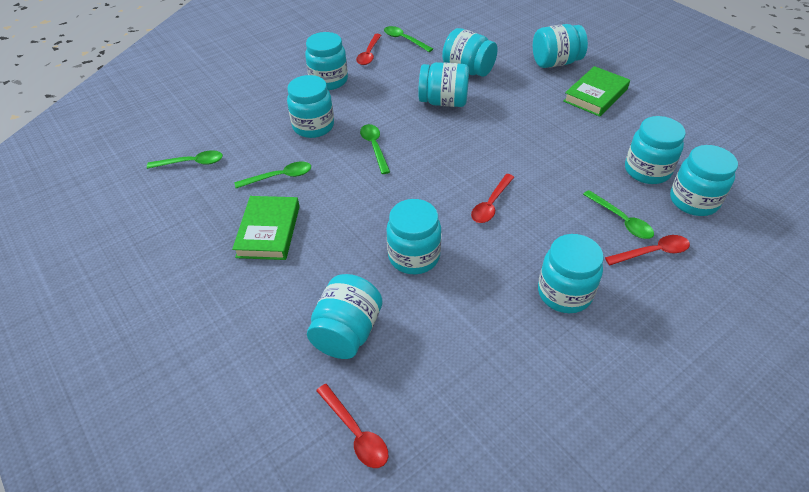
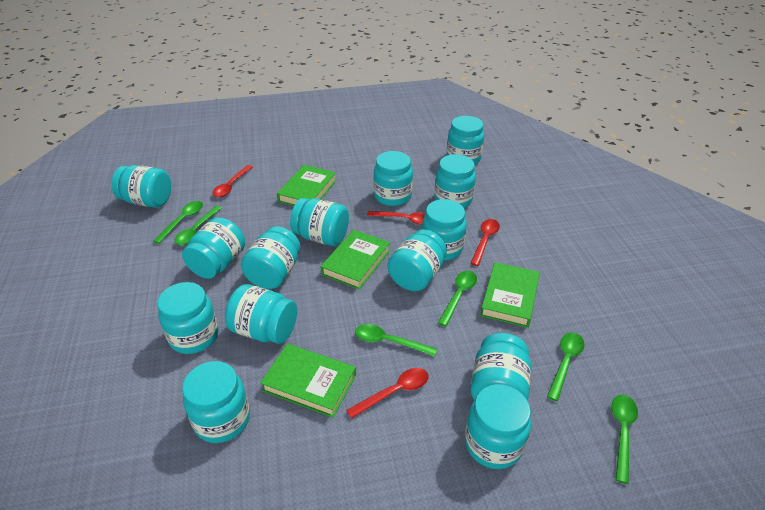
green book: [232,196,300,260] [563,66,630,117] = 2 -> [260,344,356,418] [277,165,336,206] [321,230,390,290] [480,262,540,328] = 4
green spoon: [147,150,223,169] [234,162,311,188] [360,124,390,174] [384,26,433,52] [583,190,654,239] = 5 -> [153,201,203,244] [174,206,222,245] [355,324,437,356] [438,271,477,326] [547,332,584,401] [612,395,638,484] = 6
turquoise jar: [287,75,334,138] [305,32,348,90] [307,274,382,359] [386,199,441,274] [418,62,469,107] [442,28,498,77] [533,24,588,68] [538,234,604,313] [625,116,686,184] [670,145,738,216] = 10 -> [111,165,171,208] [157,282,219,354] [182,217,245,279] [182,361,250,443] [225,284,297,344] [241,226,300,289] [290,198,349,246] [374,151,413,206] [388,229,447,291] [422,199,467,260] [435,154,476,208] [447,116,484,164] [465,384,531,469] [470,333,531,401] = 14

